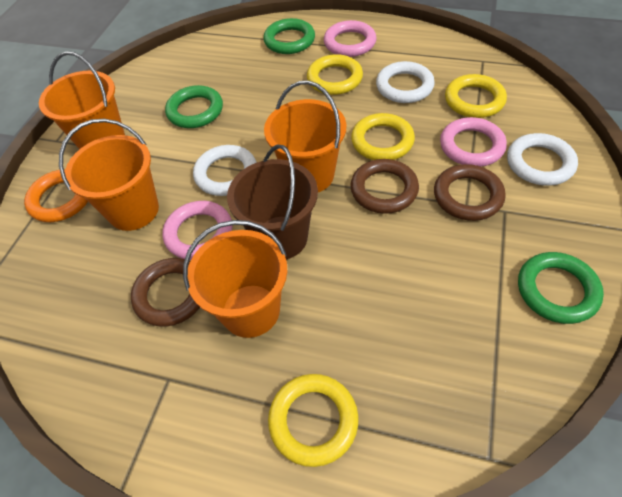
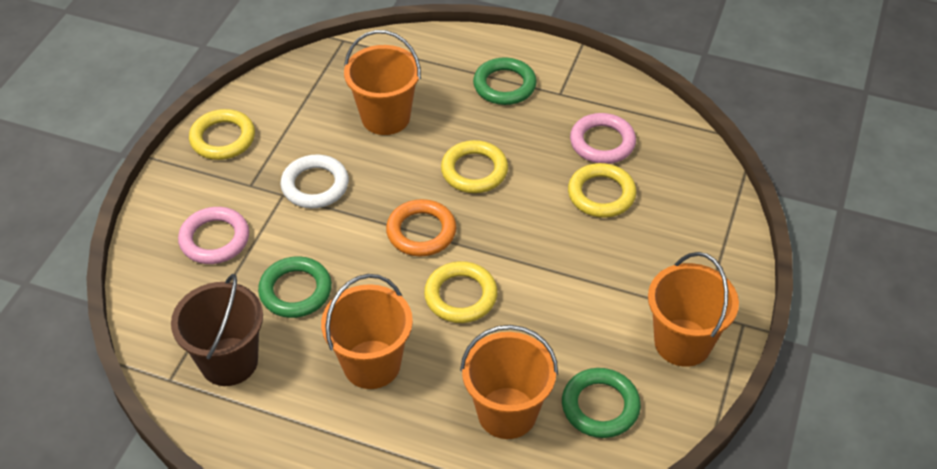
brown ring: [131,258,200,327] [350,159,419,214] [434,164,506,221] = 3 -> none = 0
pink ring: [162,201,233,260] [324,20,376,57] [440,117,507,167] = 3 -> [178,207,249,264] [570,113,636,164] = 2
white ring: [193,145,257,196] [376,61,435,103] [507,133,578,186] = 3 -> [281,154,349,208] = 1

